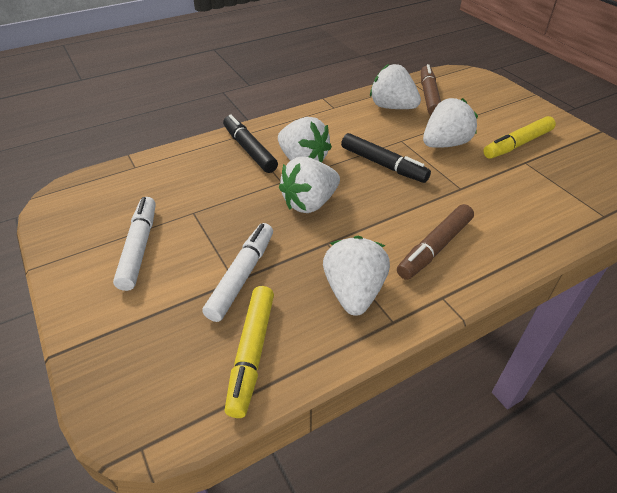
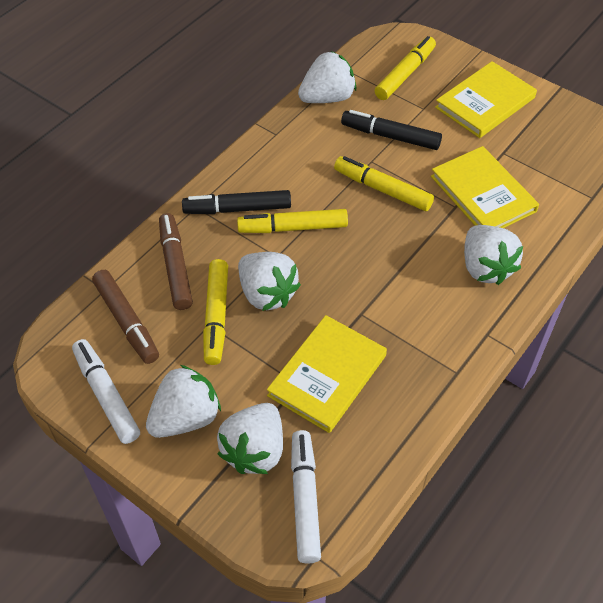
yellow book: none = 0 -> [267,315,387,433] [431,146,539,228] [435,61,537,138] = 3
yellow marker: [225,286,274,418] [483,116,556,159] = 2 -> [203,259,228,365] [237,209,348,233] [334,156,434,211] [375,36,436,100] = 4

